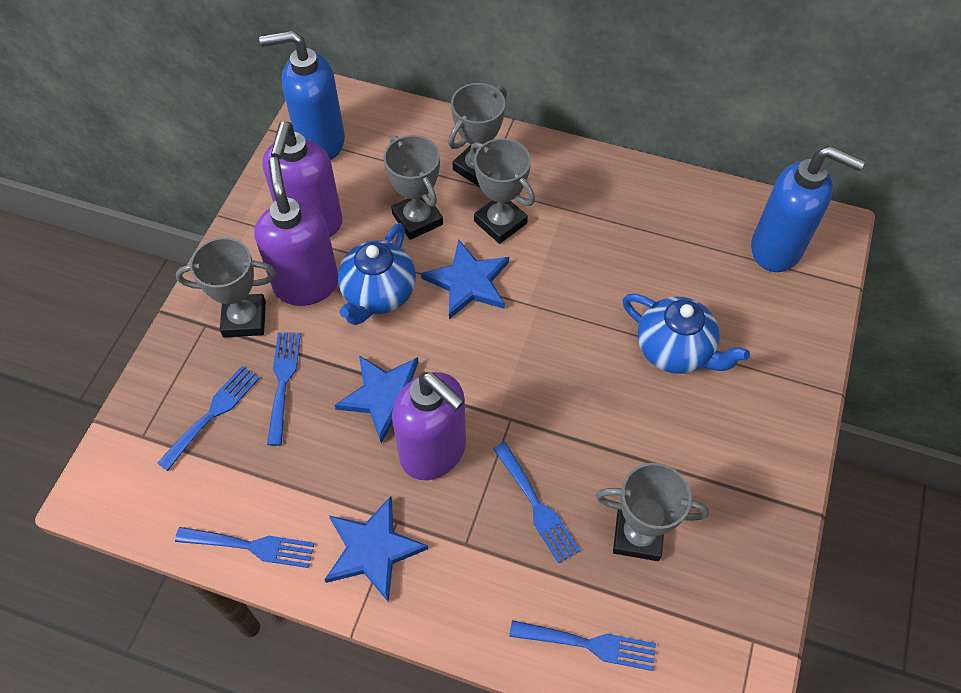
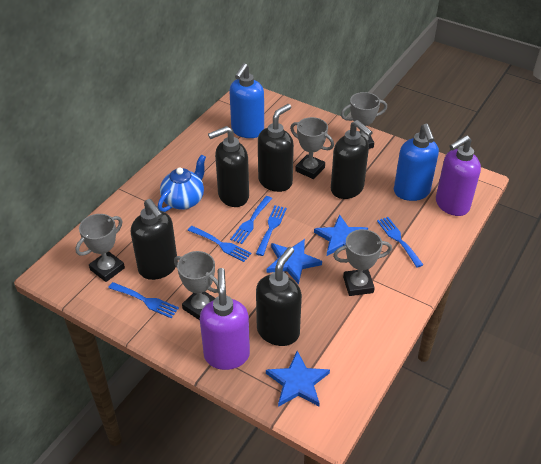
black soap dispenser: none = 0 -> [131,199,177,280] [208,126,249,207] [256,247,302,346] [258,104,294,192] [331,120,373,199] = 5
blue teapot: [338,223,416,325] [623,294,750,374] = 2 -> [158,155,206,212] = 1
purple soap dispenser: [254,157,338,306] [262,122,343,237] [392,372,466,480] = 3 -> [200,268,250,370] [436,135,481,216] = 2

